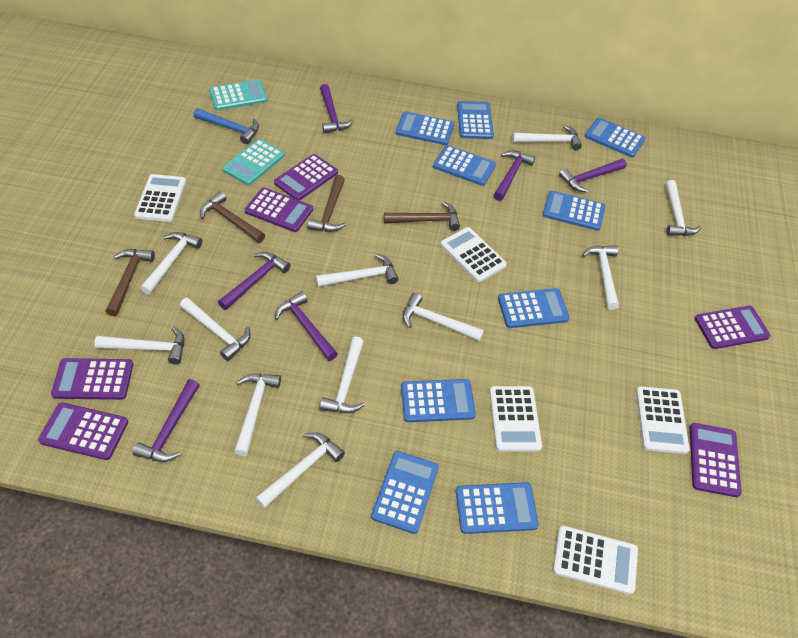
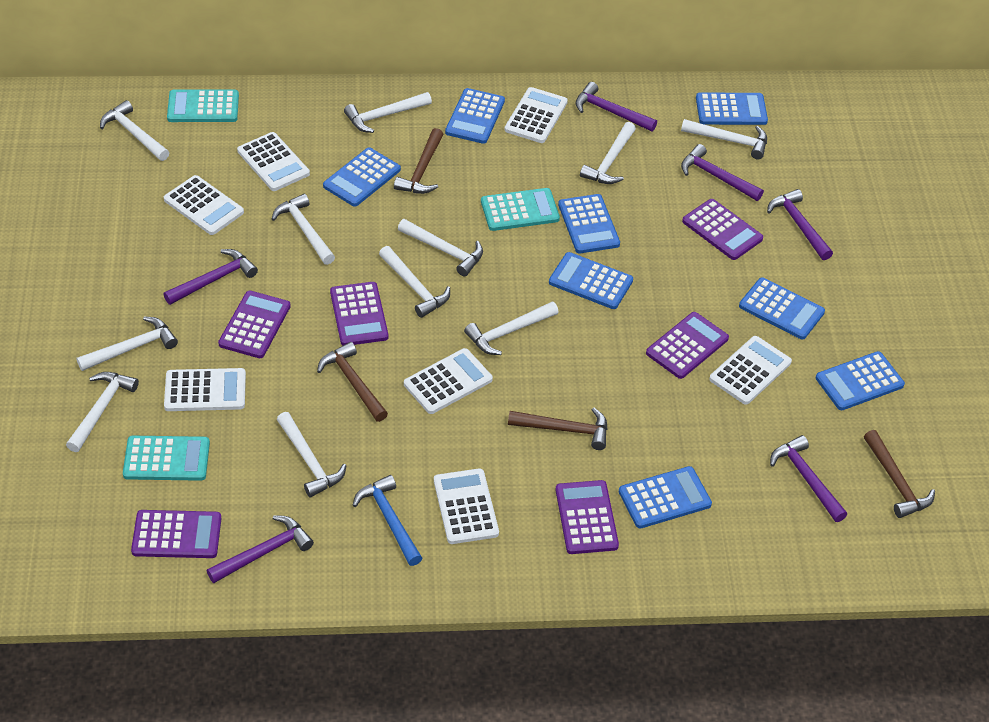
blue calculator: [371,451,439,534] [396,112,454,145] [401,379,476,422] [433,145,496,186] [456,482,539,534] [457,101,494,139] [498,288,570,328] [543,190,605,231] [585,118,646,157] = 9 -> [323,148,401,207] [445,88,505,144] [549,252,633,309] [558,194,620,253] [619,466,712,529] [696,92,768,125] [739,277,825,340] [816,351,905,410] = 8
turquoise calculator: [209,80,268,110] [223,139,285,185] = 2 -> [123,436,210,481] [167,90,239,122] [481,188,560,231] = 3
white calculator: [134,174,186,222] [440,227,507,282] [490,386,542,452] [553,526,638,595] [636,386,690,454] = 5 -> [164,175,244,235] [164,368,246,411] [237,132,310,191] [404,348,493,414] [434,468,499,544] [504,87,568,143] [709,336,792,405] = 7

